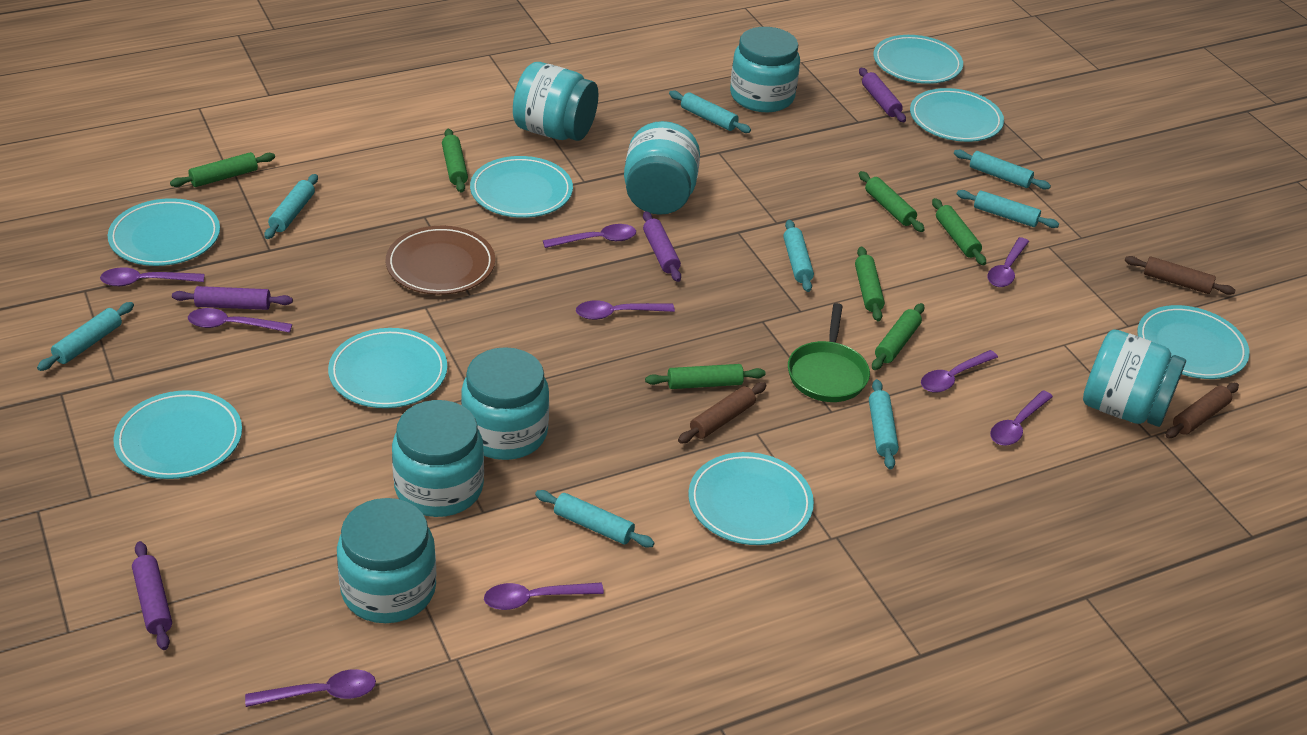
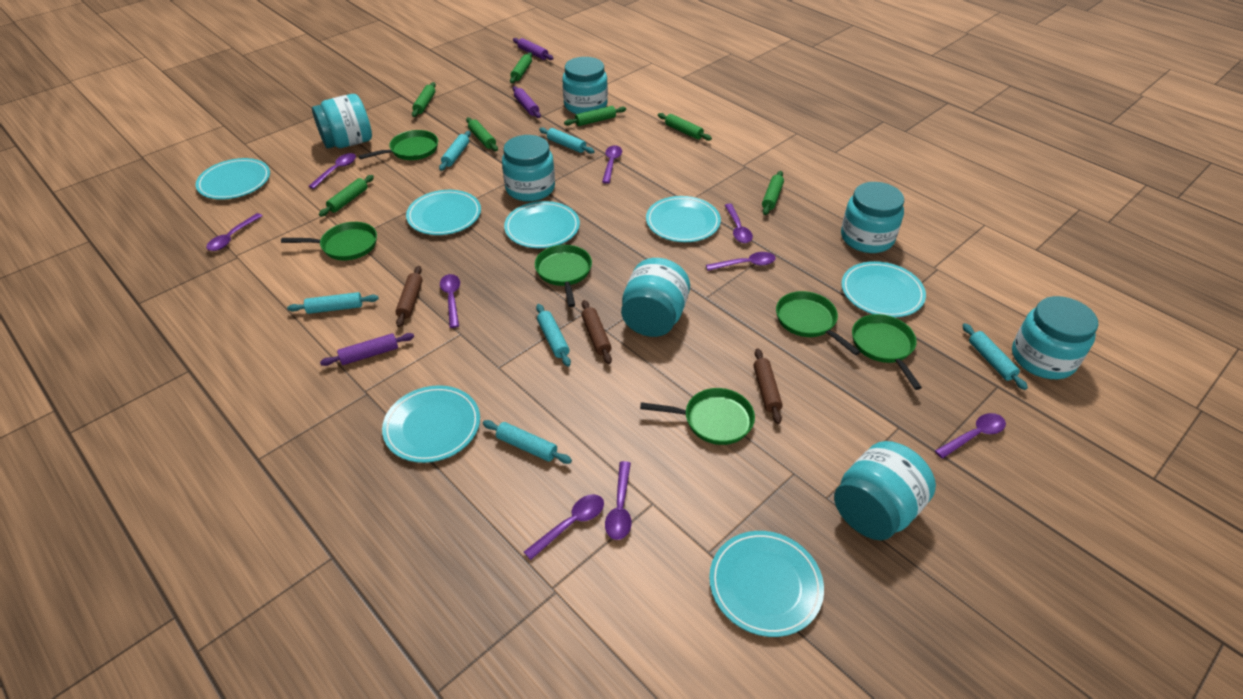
brown plate: [386,226,495,295] = 1 -> none = 0
green pan: [788,303,870,402] = 1 -> [281,222,377,260] [359,130,438,160] [535,245,592,307] [640,388,755,445] [776,291,861,355] [852,314,922,390] = 6
purple rolling pin: [132,541,172,650] [172,286,293,310] [643,211,681,282] [859,68,906,122] = 4 -> [320,333,414,366] [513,38,554,60] [513,86,541,118] = 3
turquoise plate: [108,198,220,266] [113,390,242,479] [328,328,447,408] [470,156,573,218] [688,452,814,545] [874,35,963,84] [910,88,1004,142] [1137,305,1250,379] = 8 -> [196,158,270,199] [382,385,480,463] [406,190,481,235] [504,201,580,248] [646,196,721,242] [709,531,824,637] [841,261,926,317] = 7
turquoise rolling pin: [37,302,134,371] [264,174,318,239] [535,490,655,547] [669,90,751,133] [783,220,814,292] [869,379,899,470] [954,150,1051,190] [957,190,1059,228] = 8 -> [287,292,379,314] [439,131,471,171] [483,420,572,464] [536,304,571,366] [539,127,595,154] [962,323,1028,390] = 6

